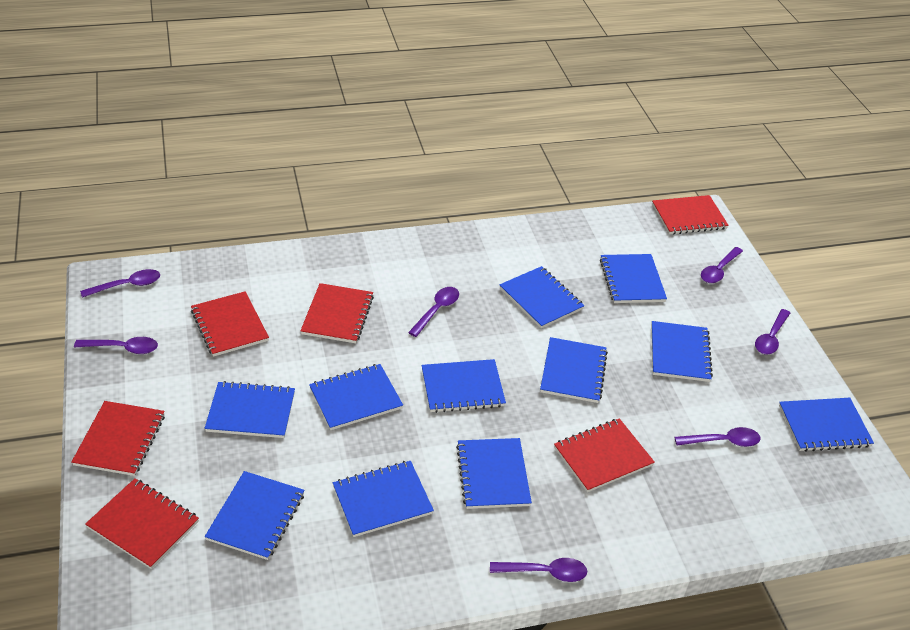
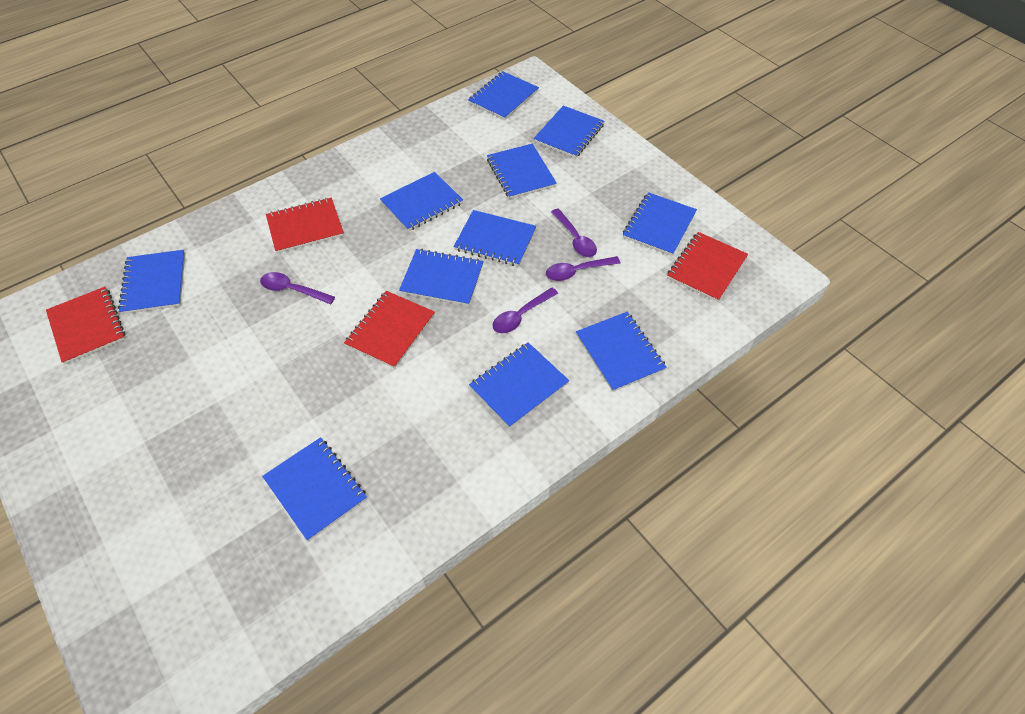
purple spoon: [74,337,158,354] [80,269,160,298] [408,287,459,337] [490,558,587,582] [675,427,761,447] [701,247,743,283] [755,309,790,354] = 7 -> [260,272,335,305] [492,288,558,333] [546,256,620,281] [551,209,597,257] = 4
red notebook: [71,401,165,476] [85,478,199,569] [191,291,269,357] [300,283,374,343] [554,418,655,492] [652,195,729,235] = 6 -> [46,287,126,364] [266,197,344,253] [344,291,435,368] [667,232,748,302] = 4

